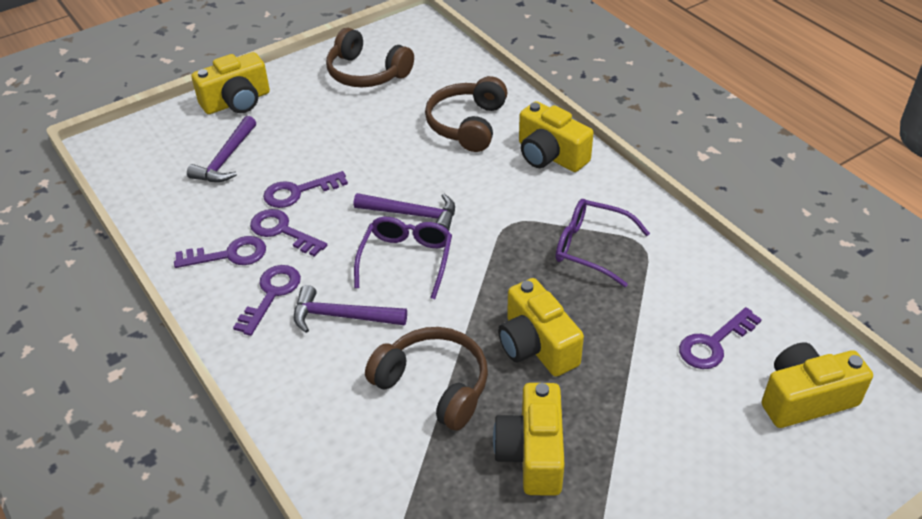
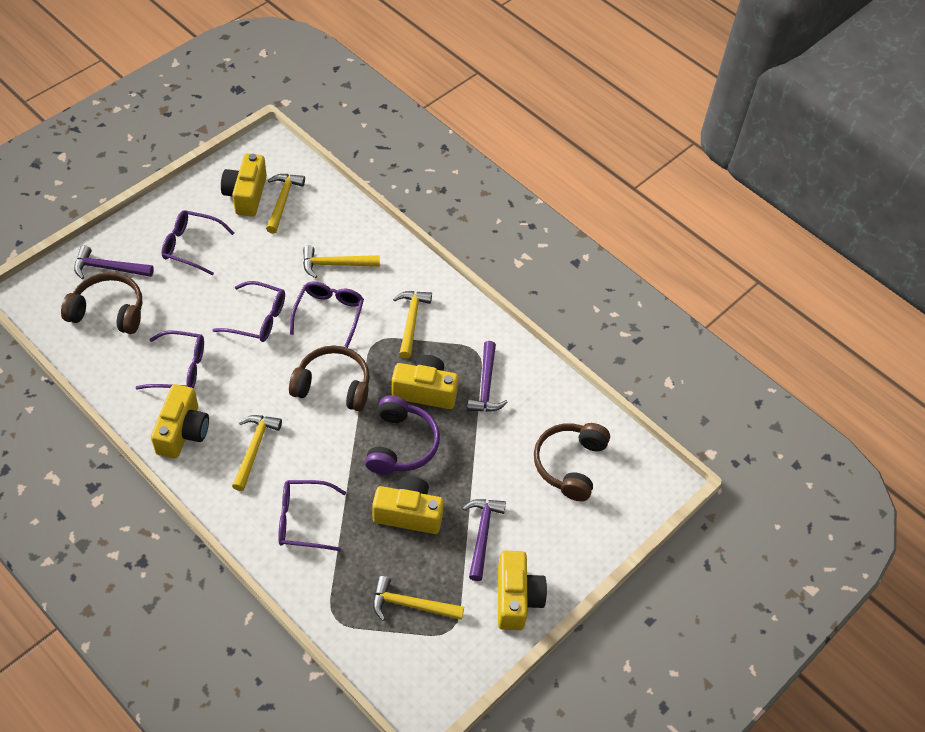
purple glasses: [354,217,452,299] [556,199,650,287] = 2 -> [135,331,204,389] [162,210,234,276] [213,281,285,342] [278,480,346,551] [290,281,364,348] = 5
purple headphones: none = 0 -> [365,395,440,475] = 1
purple key: [174,236,266,268] [233,265,301,336] [250,209,327,257] [263,171,348,208] [679,307,762,369] = 5 -> none = 0
yellow hammer: none = 0 -> [232,415,282,491] [266,174,305,234] [303,245,380,278] [373,576,464,621] [393,291,432,358] = 5

